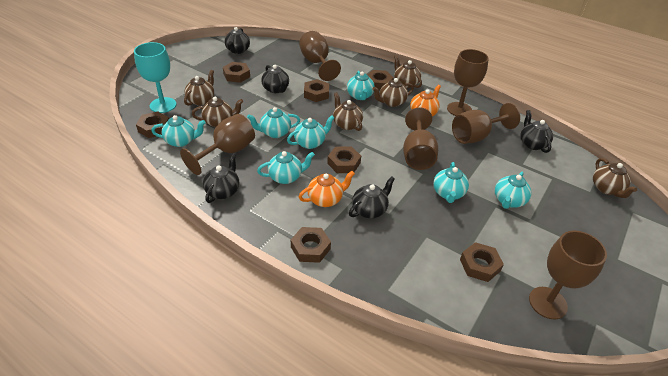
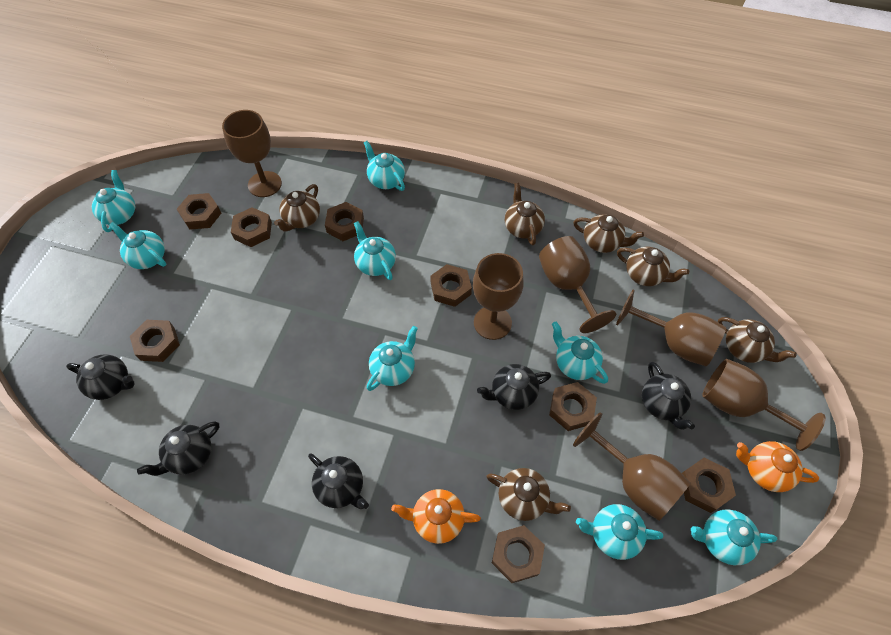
brown nut: [136,112,169,138] [223,62,250,83] [291,227,331,263] [304,79,329,102] [327,146,361,173] [367,70,394,90] [460,242,504,282] = 7 -> [130,320,180,362] [177,193,221,230] [231,207,272,247] [325,202,364,241] [430,264,472,307] [492,525,545,583] [549,382,597,431] [682,458,736,513] = 8
turquoise goblet: [134,42,176,113] = 1 -> none = 0
turquoise teapot: [152,115,206,147] [247,107,300,138] [257,151,315,184] [287,115,334,149] [347,71,375,100] [433,162,469,203] [495,172,532,209] = 7 -> [92,170,135,232] [109,222,166,269] [354,221,396,280] [364,141,405,191] [367,326,418,391] [552,322,608,384] [576,504,663,560] [691,509,777,565] = 8

